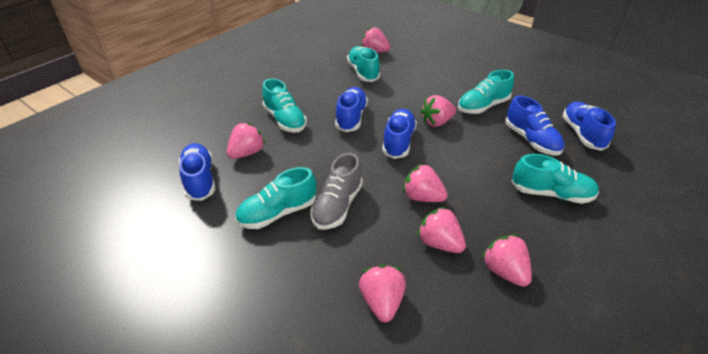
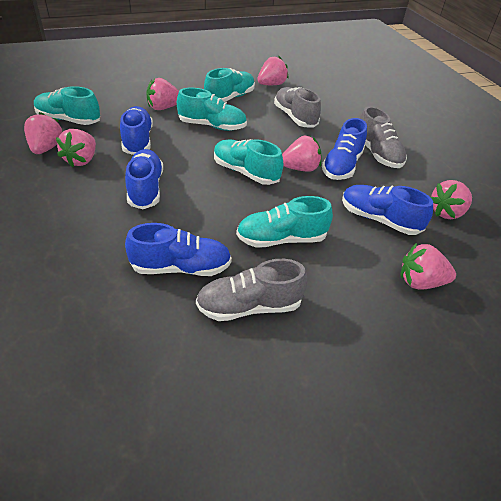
grey shoe: [310,153,363,230] = 1 -> [196,259,307,321] [274,87,321,128] [360,106,407,168] = 3

